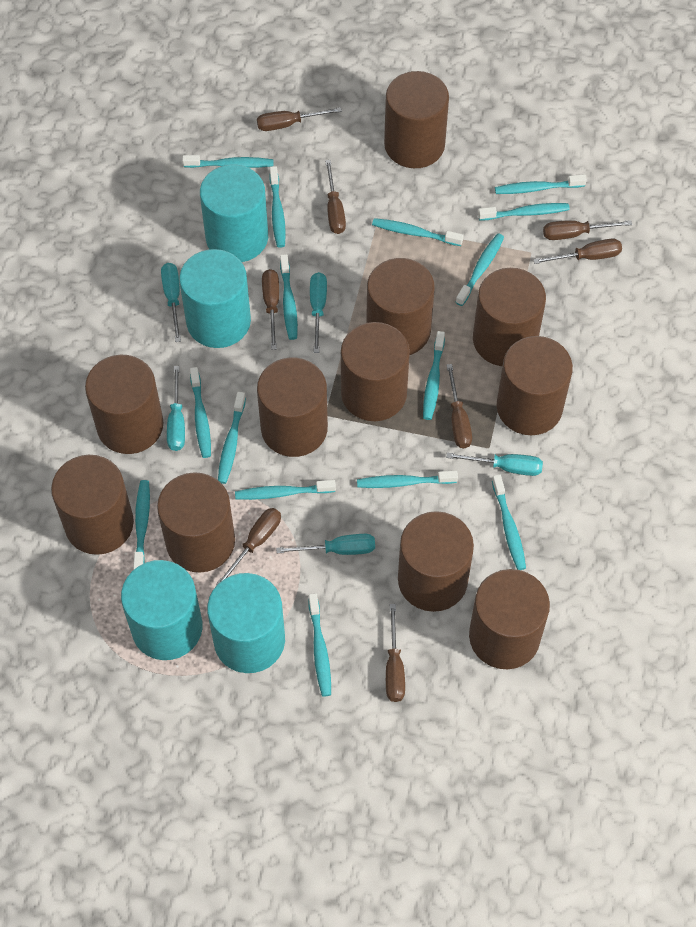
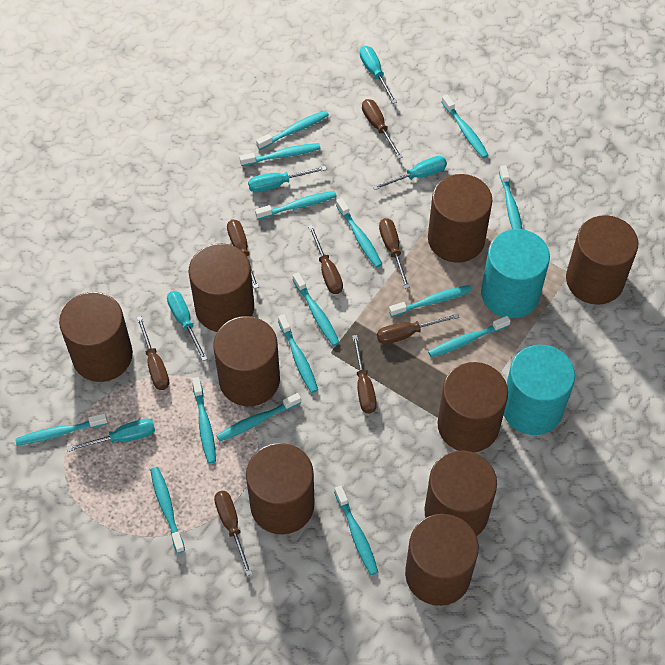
brown cylinder: [51,455,134,555] [85,355,164,454] [157,472,235,573] [257,358,328,457] [341,322,410,421] [366,258,435,355] [384,71,449,168] [398,511,474,612] [469,569,550,669] [473,268,546,366] [497,336,573,435] = 11 -> [59,292,133,382] [189,243,254,332] [213,316,280,406] [246,443,315,534] [405,514,479,606] [424,451,497,536] [428,174,492,263] [437,362,508,452] [566,215,638,305] = 9
turquoise cylinder: [121,560,203,660] [179,249,251,348] [200,164,268,262] [207,573,285,673] = 4 -> [481,229,550,318] [504,345,575,435] = 2

